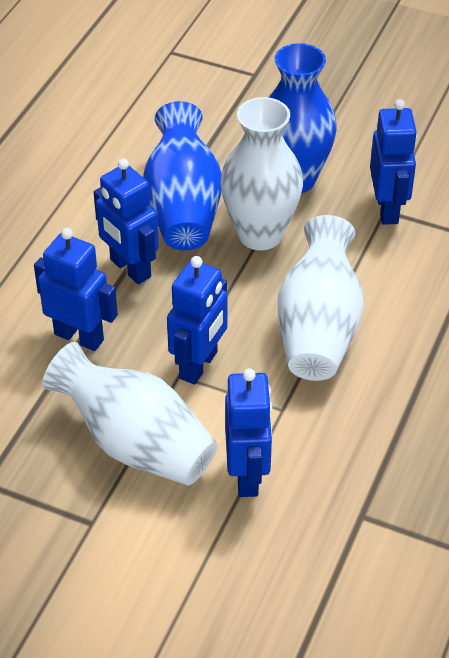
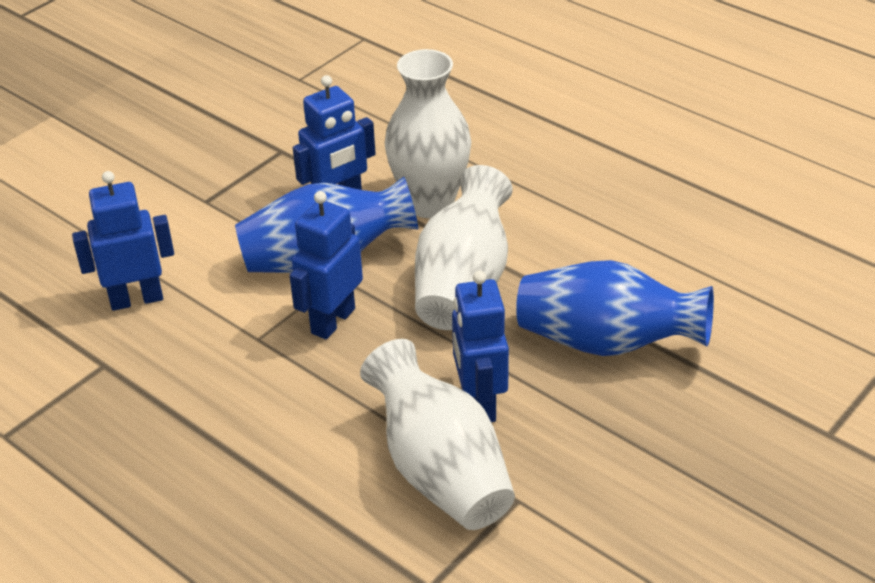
blue robot: [34,228,118,351] [94,158,159,284] [167,256,228,385] [225,368,272,497] [370,99,417,225] = 5 -> [72,171,174,311] [290,191,363,339] [293,75,376,190] [452,271,509,422] = 4

